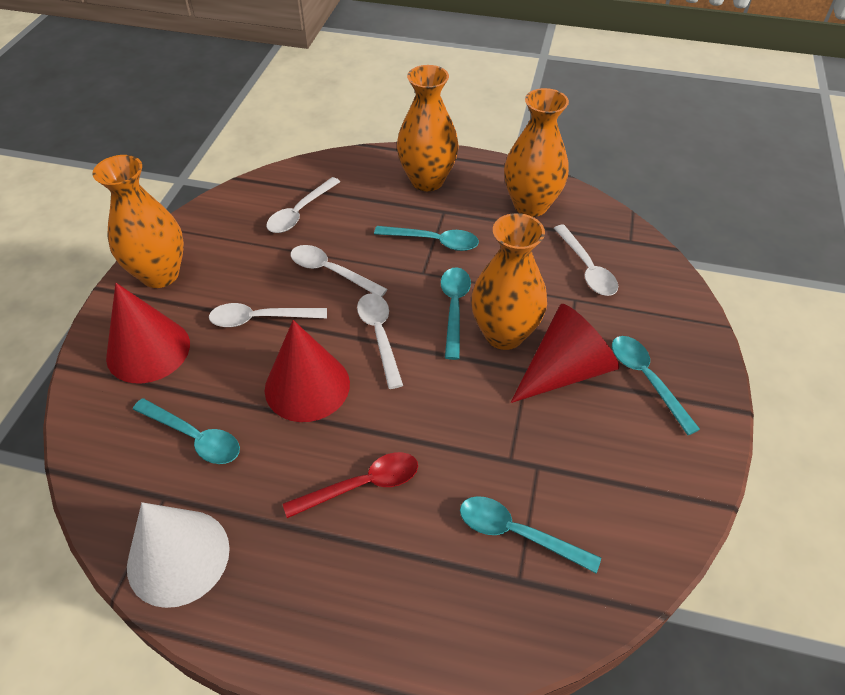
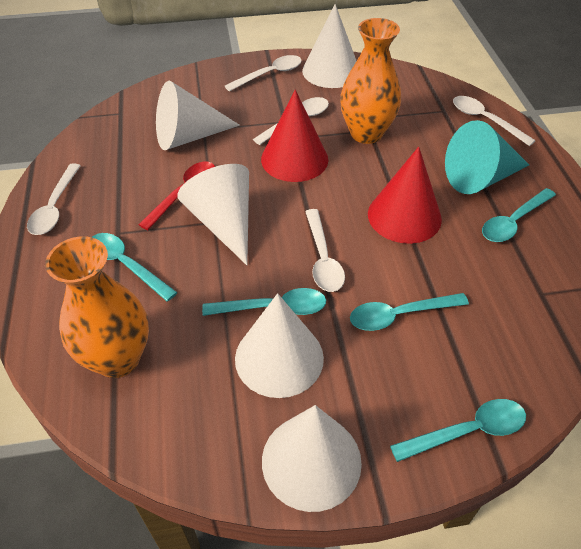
orange vase: [92,155,184,288] [397,65,459,191] [471,213,547,350] [504,88,569,217] = 4 -> [45,236,149,378] [340,18,401,144] = 2
red cone: [106,283,190,383] [265,320,350,422] [510,304,619,403] = 3 -> [261,89,328,182] [368,147,442,244] = 2
turquoise cone: none = 0 -> [445,120,529,194] = 1
white cone: [127,502,230,608] = 1 -> [156,81,240,150] [177,164,249,265] [235,293,324,398] [262,405,362,512] [302,4,356,88] = 5

